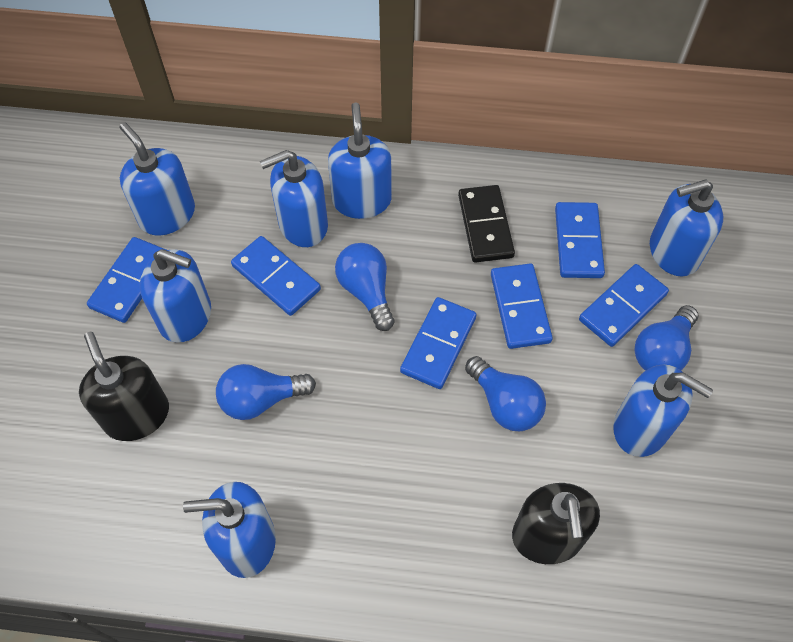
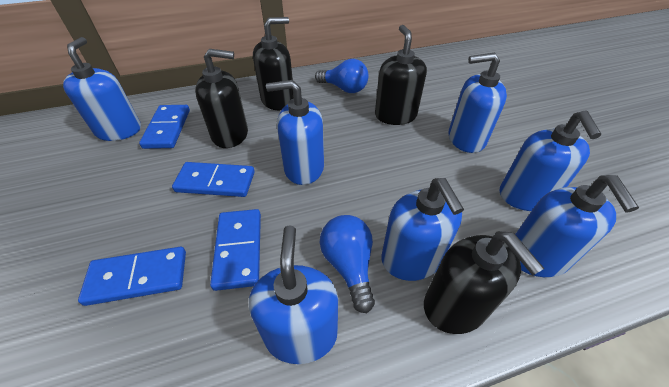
black domino: [458,185,515,263] = 1 -> none = 0
black soap dispenser: [79,332,169,441] [512,483,600,564] = 2 -> [195,49,248,148] [253,17,294,110] [375,25,427,125] [424,231,545,334] = 4
blue domino: [87,237,167,323] [231,236,321,316] [400,297,477,389] [491,263,553,349] [555,202,605,278] [579,264,669,347] = 6 -> [78,247,186,306] [139,105,190,149] [172,162,255,197] [210,209,261,291] = 4
blue light bulb: [216,364,316,420] [335,243,395,331] [465,356,546,431] [634,305,698,371] = 4 -> [315,59,368,93] [320,215,375,313] = 2

